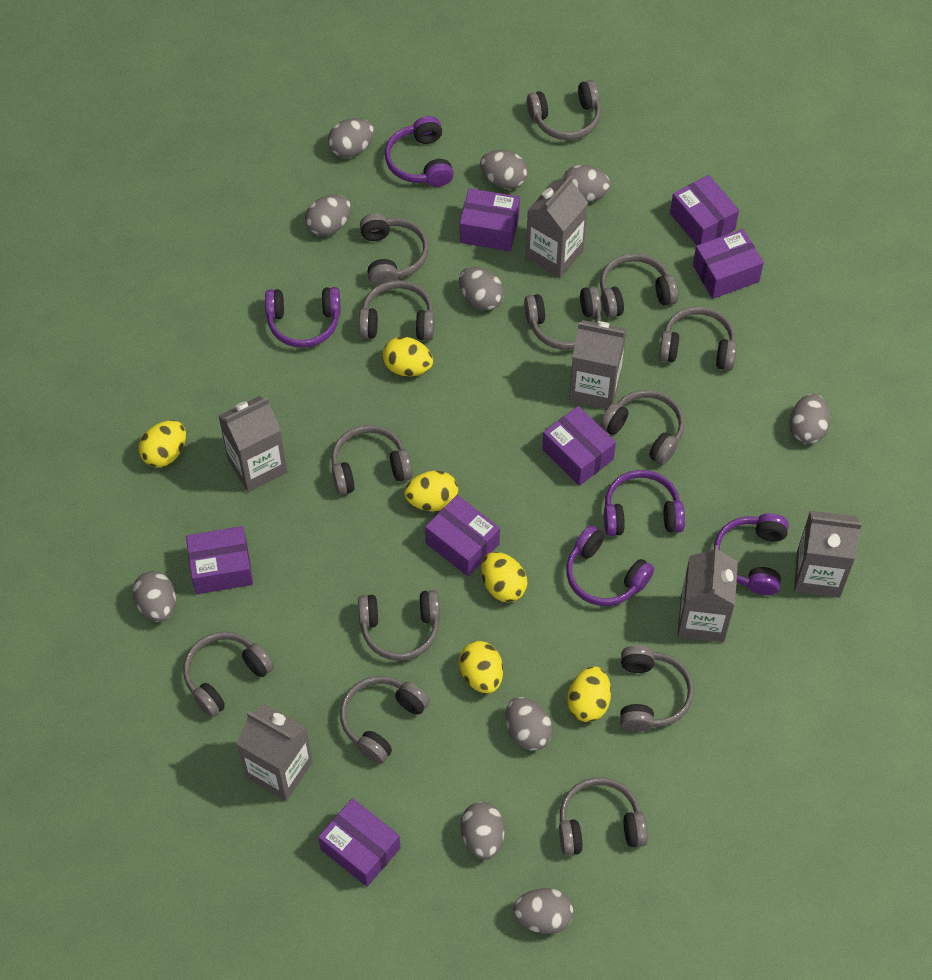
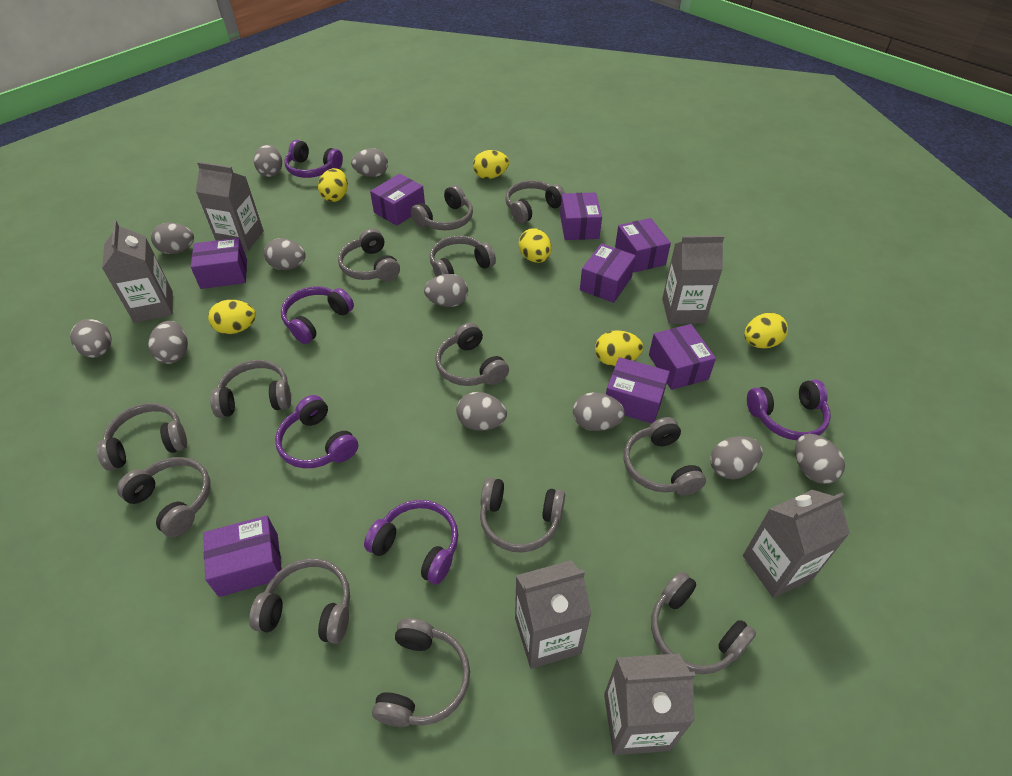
grey egg: [132,571,176,622] [305,195,351,236] [328,118,374,158] [459,267,504,311] [460,802,505,860] [480,150,528,189] [505,697,553,751] [513,888,573,934] [562,165,611,202] [789,394,830,444] = 10 -> [70,319,112,358] [148,321,188,364] [151,223,194,254] [254,145,282,177] [264,238,306,270] [351,148,388,177] [424,274,468,307] [456,392,507,431] [573,392,625,431] [710,436,763,479] [795,434,845,484] = 11
purple box: [186,526,253,594] [318,798,401,887] [425,495,500,576] [460,188,520,251] [542,406,616,486] [670,175,739,245] [693,229,764,299] = 7 -> [191,238,247,289] [203,515,282,597] [370,174,425,226] [560,192,602,240] [580,243,636,303] [606,357,670,424] [615,218,671,273] [649,324,716,390] = 8

